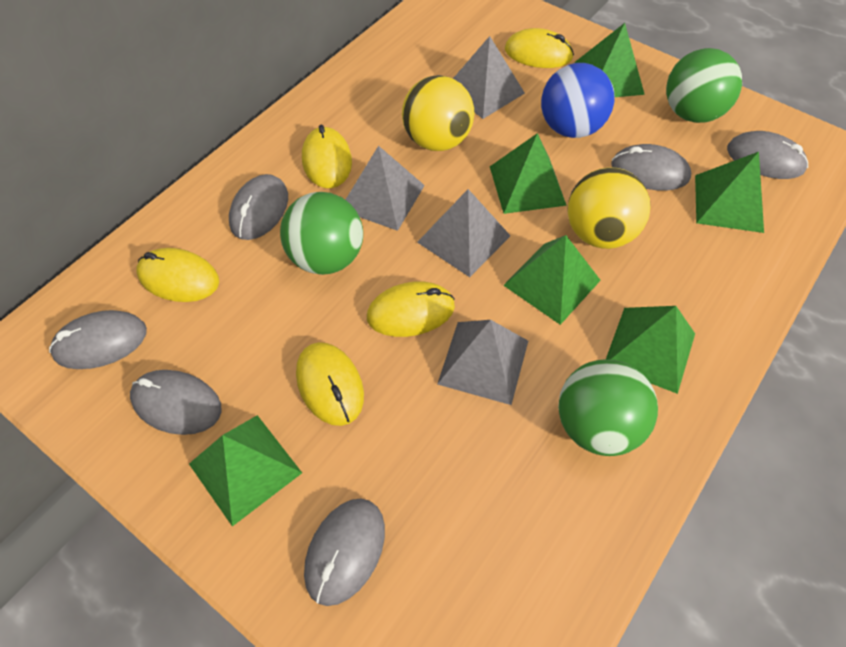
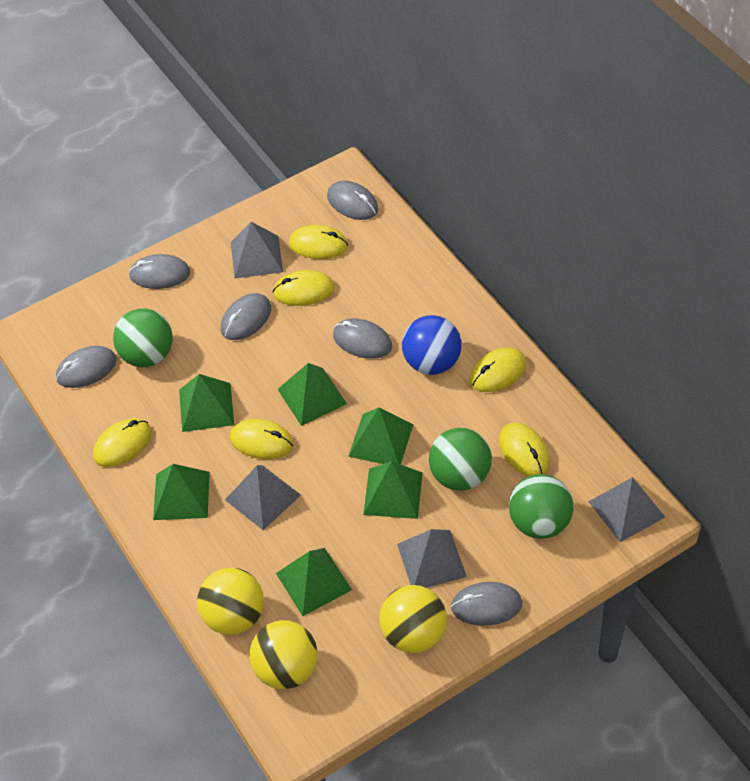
yellow ball: [402,75,474,151] [567,167,651,249] = 2 -> [197,568,264,635] [249,620,318,689] [379,585,447,653] = 3
yellow mouse: [136,248,219,302] [296,342,364,426] [302,125,352,188] [367,282,455,337] [505,28,574,68] = 5 -> [93,418,151,467] [230,419,294,459] [273,270,335,306] [289,225,348,259] [469,347,526,392] [499,422,550,476] = 6

